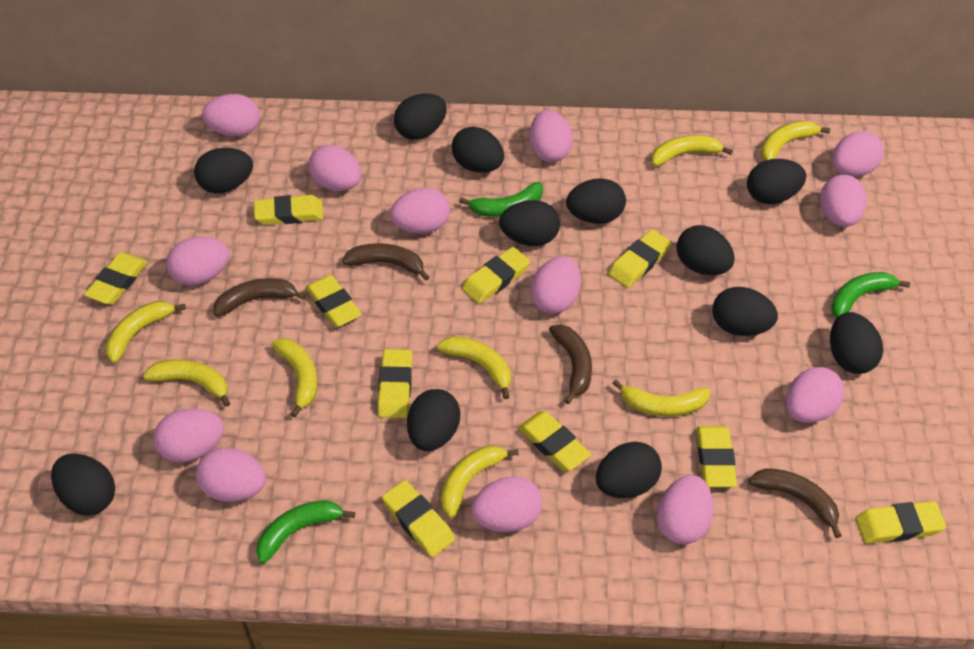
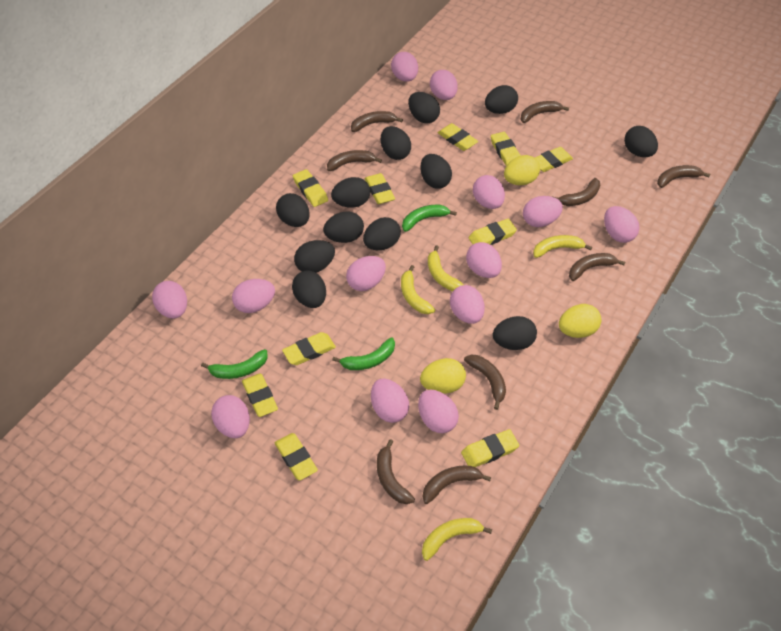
brown banana: [214,278,306,317] [342,243,429,281] [549,324,592,404] [748,468,842,538] = 4 -> [327,150,382,171] [351,111,403,132] [377,439,415,504] [422,465,491,504] [464,355,506,410] [520,101,569,123] [554,178,600,206] [569,253,625,281] [657,165,710,188] = 9
yellow banana: [105,301,186,363] [143,359,230,407] [272,338,318,418] [437,336,511,399] [441,446,519,518] [612,380,710,417] [651,135,733,166] [761,121,830,161] = 8 -> [401,265,435,314] [422,518,492,561] [428,245,464,291] [533,235,592,258] = 4
yellow egg: none = 0 -> [420,358,466,394] [504,155,540,185] [559,304,601,338] = 3

